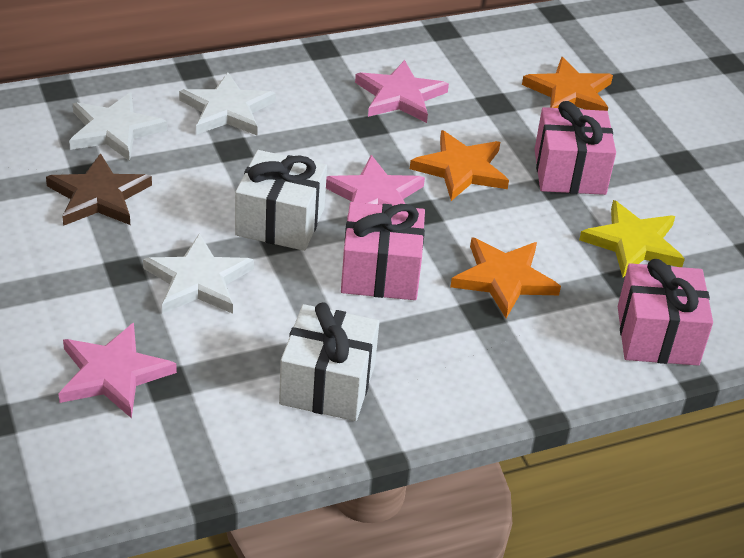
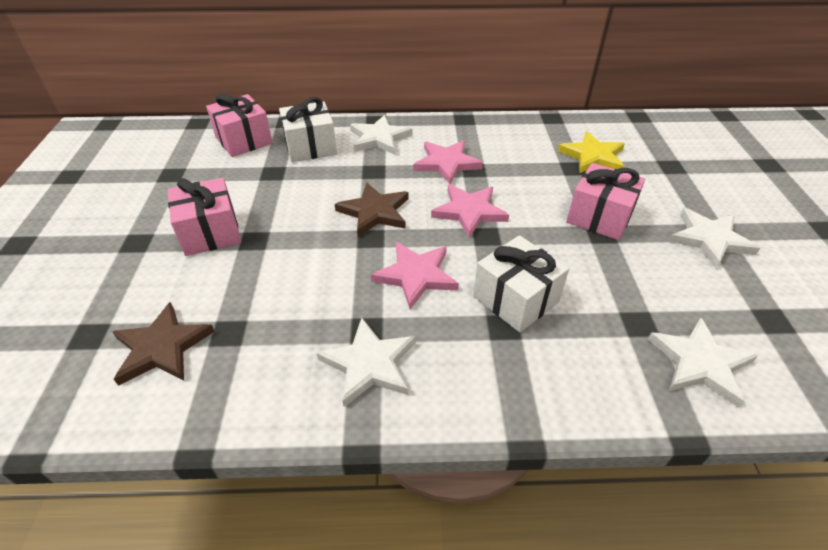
brown star: [46,153,152,226] = 1 -> [113,302,215,386] [335,183,409,237] = 2
orange star: [410,130,509,201] [450,237,561,318] [522,57,613,111] = 3 -> none = 0
white star: [69,92,167,161] [143,233,254,314] [179,73,276,135] = 3 -> [317,318,415,407] [350,115,413,155] [648,318,758,408] [669,208,760,268] = 4

